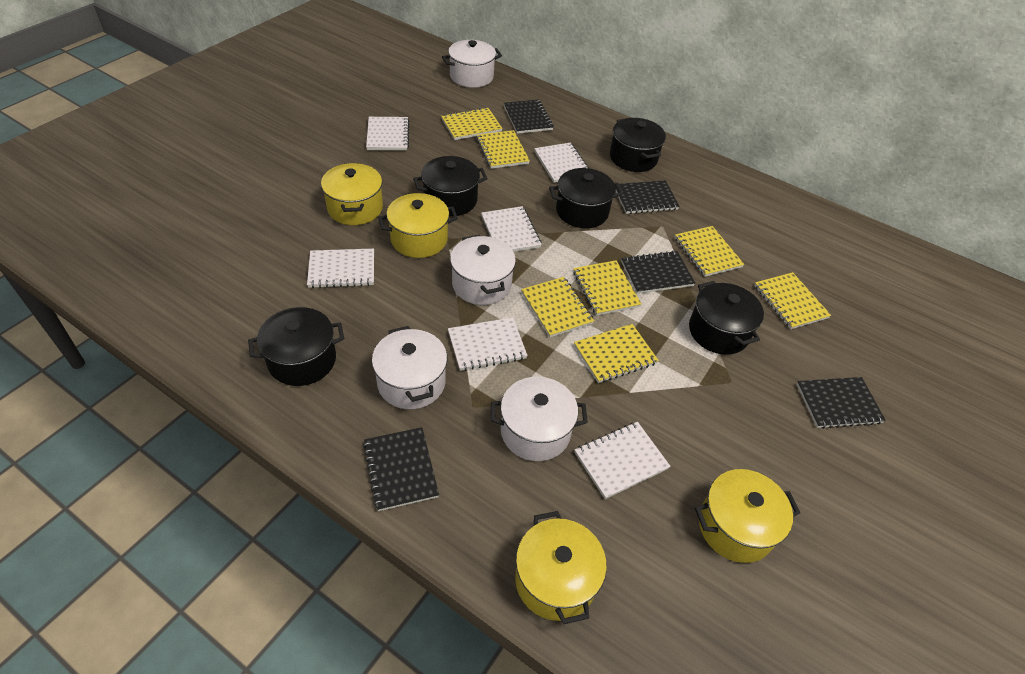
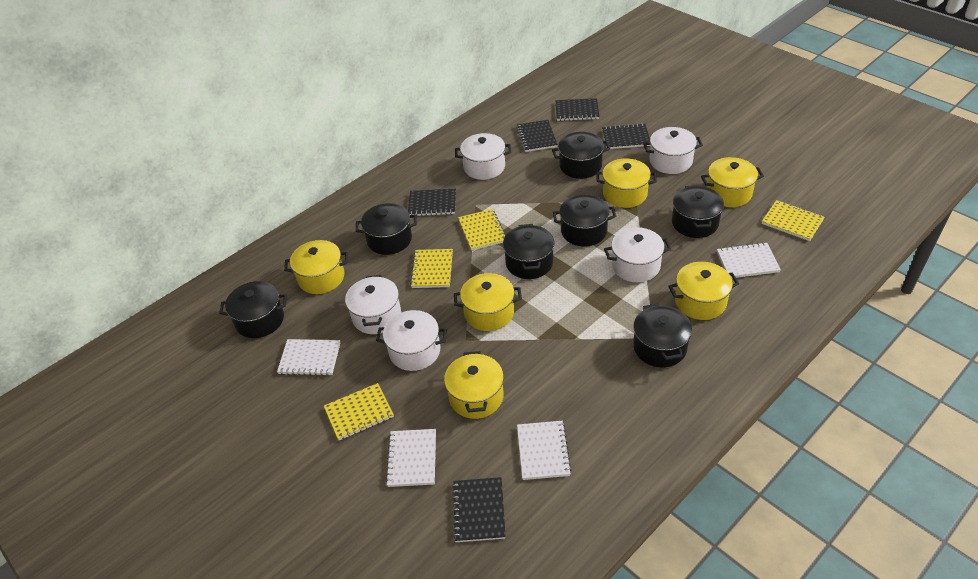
black pot: [248,307,344,386] [413,156,488,216] [549,168,623,228] [610,118,666,172] [689,281,764,355] = 5 -> [219,281,287,338] [356,203,417,255] [503,224,554,279] [552,132,610,179] [553,194,616,246] [633,303,692,368] [672,185,724,238] = 7
white notebook: [307,248,374,288] [366,117,409,150] [448,317,528,371] [481,206,542,252] [534,142,589,183] [575,422,671,499] = 6 -> [277,339,340,376] [385,429,436,487] [517,421,571,480] [717,242,781,278] = 4
white pot: [372,326,447,409] [442,40,502,88] [450,235,516,305] [491,377,588,461] = 4 -> [345,275,401,334] [376,310,447,371] [455,133,511,180] [604,227,671,282] [643,127,703,174] = 5
yellow notebook: [441,107,503,140] [476,130,530,169] [521,277,594,337] [573,260,641,316] [574,324,659,383] [675,226,744,277] [754,272,831,329] = 7 -> [324,383,394,440] [410,249,453,288] [458,209,505,251] [762,200,824,241] = 4
yellow pot: [321,163,383,225] [378,193,458,258] [515,511,607,624] [695,469,800,563] = 4 -> [284,240,348,294] [444,351,504,419] [454,273,522,331] [596,158,657,208] [668,262,739,320] [701,157,764,207] = 6

